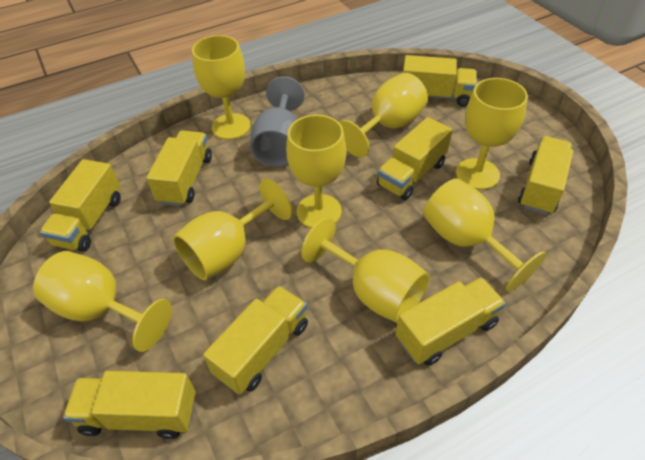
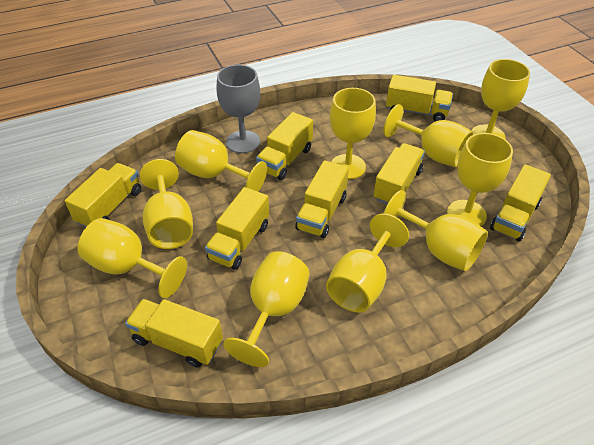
yellow goblet: [33,251,172,352] [173,179,293,280] [192,35,251,140] [286,115,346,228] [301,218,429,323] [339,73,428,158] [423,178,546,292] [456,78,528,190] = 8 -> [78,218,187,298] [140,159,193,249] [175,130,267,192] [223,251,310,367] [326,213,409,312] [330,88,376,179] [383,190,488,271] [384,104,474,167] [447,133,513,226] [472,59,530,139] = 10

